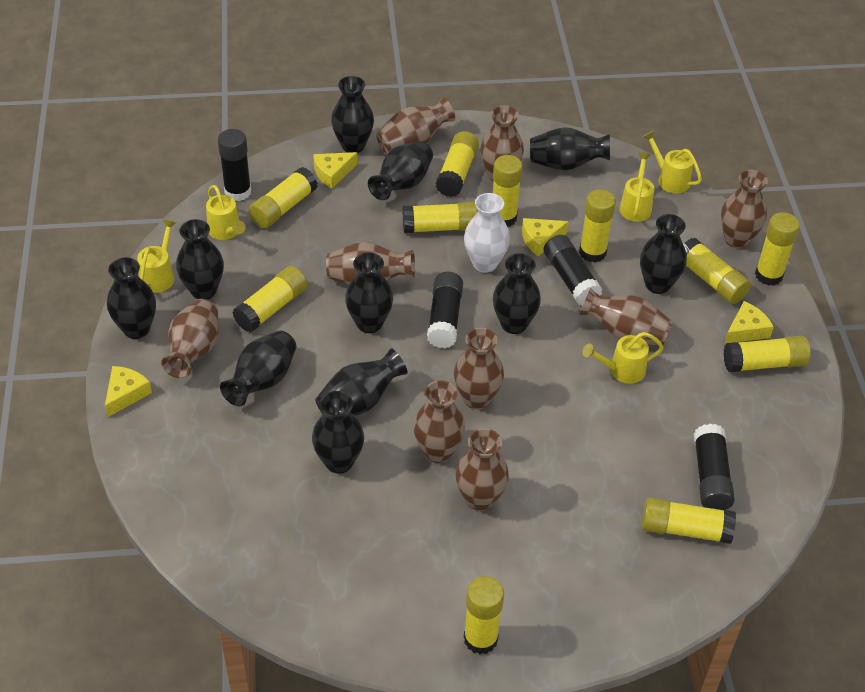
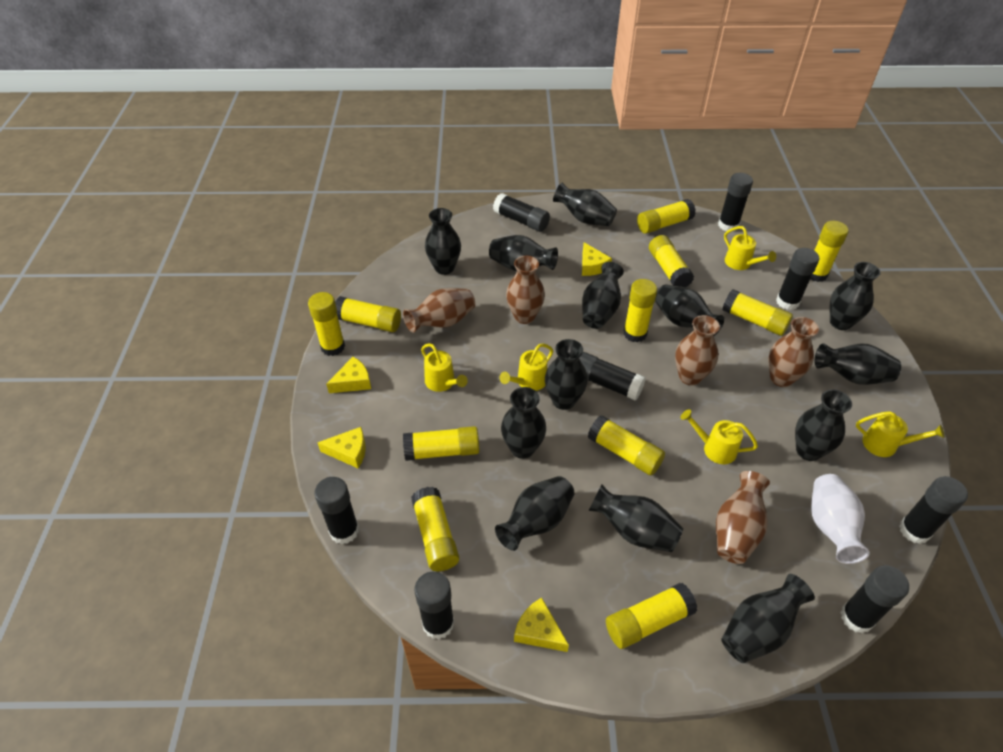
black glue stick: [218,129,251,201] [427,272,463,348] [544,235,602,306] [694,424,735,510] = 4 -> [314,477,359,544] [414,572,454,639] [493,193,550,232] [579,352,646,401] [718,173,753,231] [776,248,819,310] [840,565,909,633] [899,476,968,544] = 8
black vase: [107,257,156,339] [176,219,224,299] [220,331,296,406] [312,391,364,474] [315,348,408,416] [331,76,374,153] [345,252,393,333] [368,141,433,200] [493,253,541,334] [530,127,610,170] [640,214,687,294] = 11 -> [425,208,461,275] [489,235,558,271] [495,476,575,551] [501,387,546,459] [545,339,588,410] [553,183,617,226] [582,262,624,329] [589,485,683,552] [655,285,724,336] [721,574,815,663] [795,389,852,461] [814,343,901,385] [830,262,881,330] = 13
brown vase: [161,299,218,378] [326,242,415,285] [376,97,455,154] [413,380,465,463] [454,328,504,409] [456,428,509,511] [480,106,524,182] [580,288,672,345] [721,170,768,249] = 9 -> [403,288,475,333] [506,256,545,324] [675,315,720,385] [716,471,770,564] [769,317,819,387] = 5

